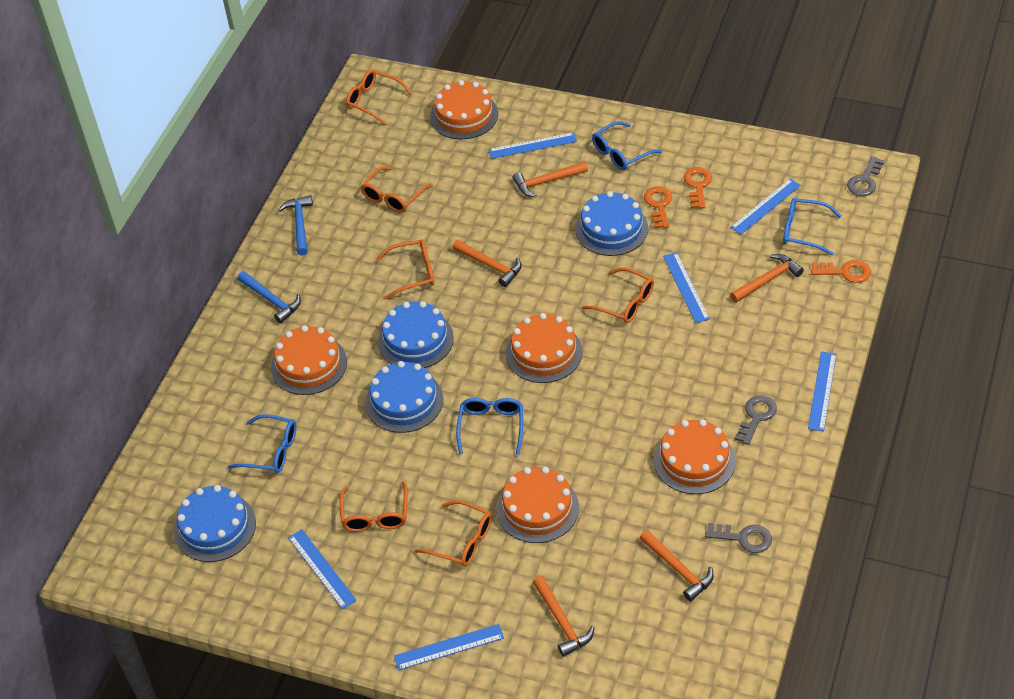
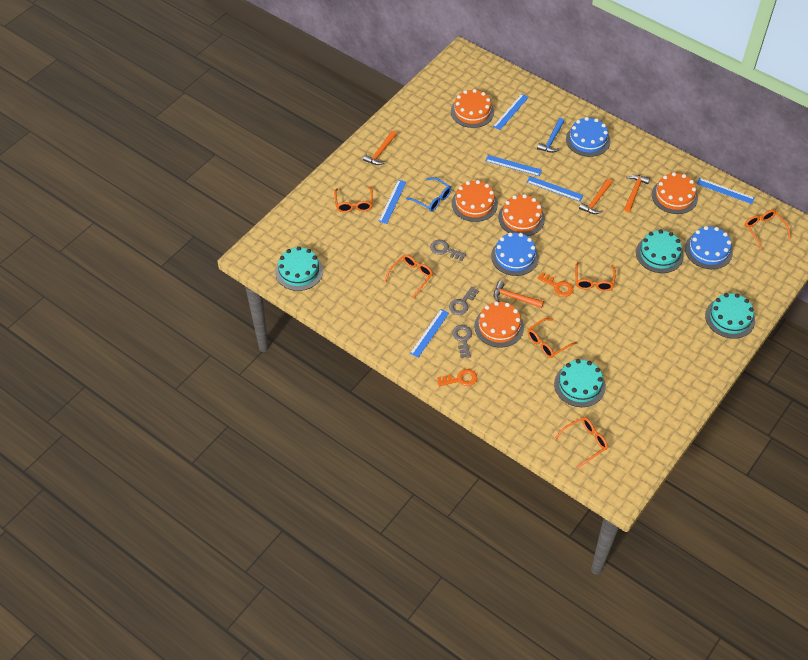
blue cake: [174,485,256,562] [365,361,443,433] [378,301,454,368] [576,191,648,256] = 4 -> [491,233,539,276] [566,117,610,157] [685,226,733,269] = 3
blue glasses: [228,414,296,473] [456,398,523,455] [592,121,662,170] [783,198,842,255] = 4 -> [406,177,451,212] = 1
blue hammer: [238,271,301,323] [278,195,313,256] = 2 -> [537,118,564,153] = 1
orange hammer: [452,240,522,287] [513,161,588,197] [533,576,595,657] [640,530,714,601] [730,254,804,303] = 5 -> [363,131,397,165] [494,281,544,308] [579,179,612,214] [624,175,650,212] = 4
orange key: [644,186,672,228] [684,167,712,209] [811,260,871,283] = 3 -> [437,369,477,386] [537,272,573,297] = 2
turquoise cake: none = 0 -> [275,246,323,291] [554,359,606,407] [636,229,684,273] [705,293,755,339] = 4

